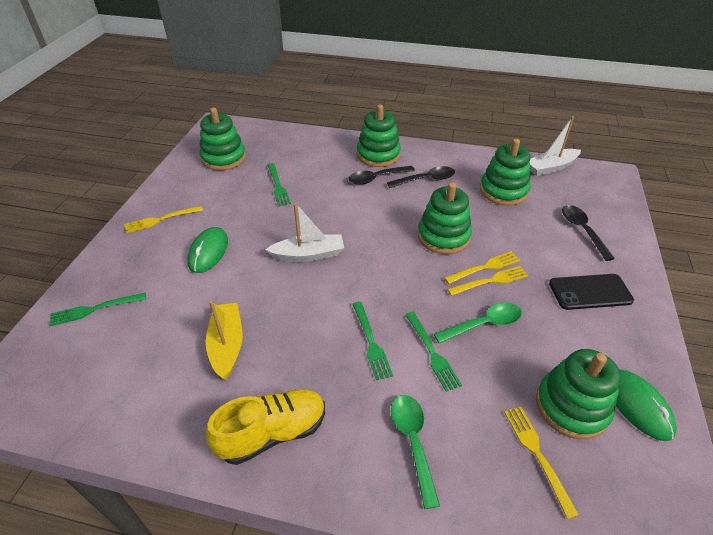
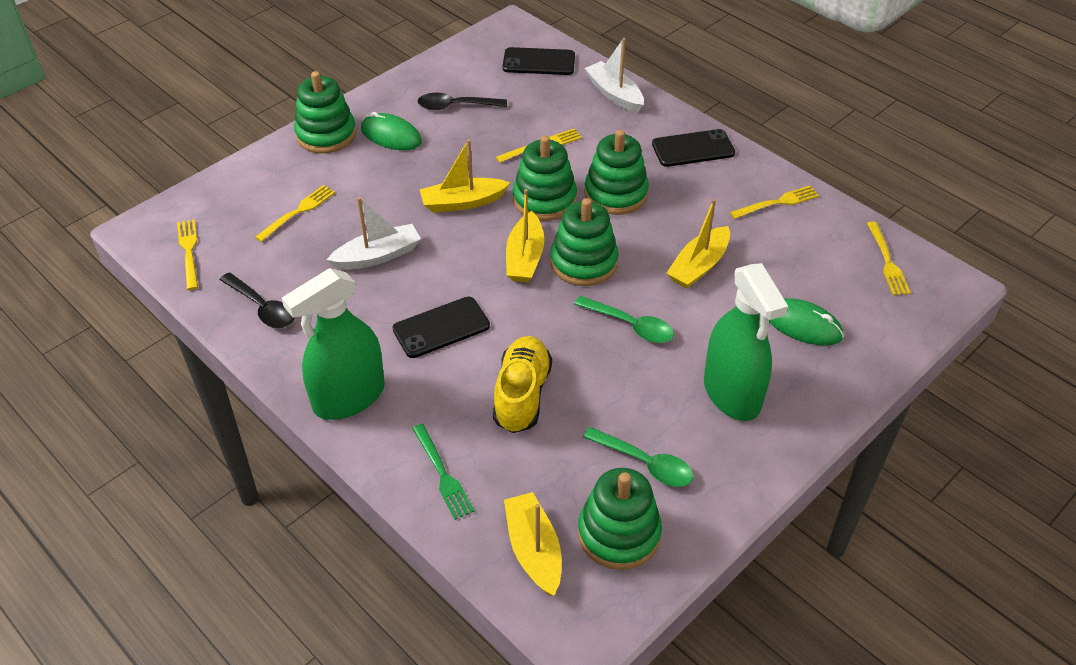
black phone: [549,274,634,310] = 1 -> [393,297,490,358] [503,47,575,75] [652,129,735,167] = 3
black spoon: [348,166,415,185] [387,166,455,188] [562,205,615,261] = 3 -> [220,272,294,328] [418,93,507,110] = 2
green fork: [50,293,146,326] [267,163,291,206] [352,301,393,380] [405,312,462,392] = 4 -> [412,424,474,520] = 1
green spray bottle: none = 0 -> [282,268,385,420] [704,263,788,421] = 2
yellow boat: [206,300,243,380] = 1 -> [420,139,510,213] [504,492,562,596] [506,189,544,282] [666,199,730,289] = 4
yellow fork: [125,206,203,233] [444,251,520,284] [447,266,529,296] [504,407,579,519] = 4 -> [177,219,198,290] [255,185,335,242] [496,129,582,163] [730,185,819,219] [867,221,911,295] = 5

